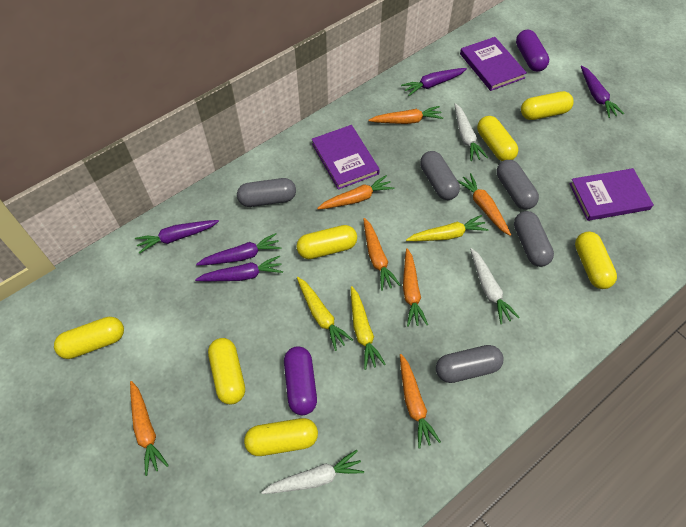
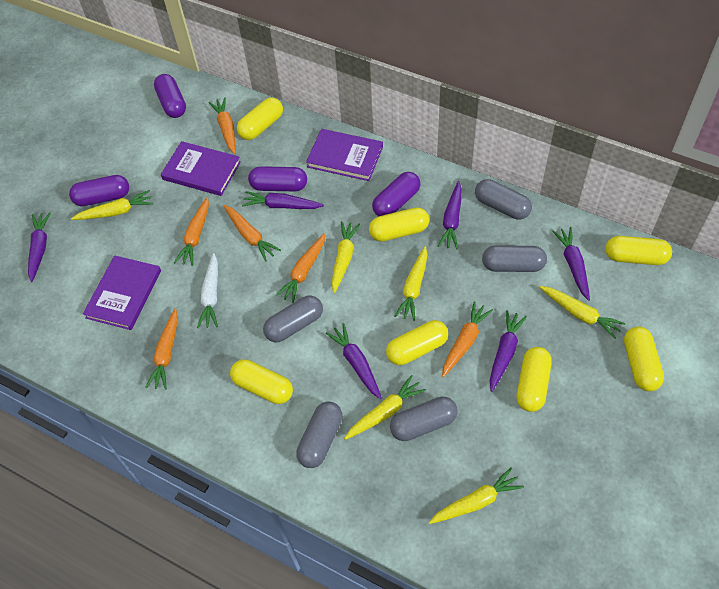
orange carrot: [130,381,169,476] [317,175,394,210] [363,218,400,291] [369,106,443,124] [400,354,441,448] [403,248,428,327] [457,173,511,236] = 7 -> [145,308,178,390] [174,197,209,266] [209,97,236,154] [224,205,281,262] [275,233,325,303] [442,301,493,377] = 6
purple capsule: [284,346,317,415] [516,29,549,72] = 2 -> [69,175,129,206] [154,74,186,118] [248,166,307,191] [372,172,421,216] = 4
purple carrot: [135,220,219,254] [195,256,283,281] [196,233,282,266] [401,68,467,96] [581,65,624,118] = 5 -> [28,212,51,282] [242,191,324,209] [326,323,382,399] [438,181,462,249] [490,310,527,392] [552,227,590,301] = 6
white carrot: [261,450,364,494] [455,103,488,161] [470,248,520,324] = 3 -> [197,253,218,328] = 1
yellow carrot: [297,277,353,351] [351,286,385,370] [406,215,488,241] = 3 -> [71,190,153,220] [331,221,360,293] [344,375,426,440] [395,246,427,321] [429,467,524,524] [539,286,625,339] = 6

